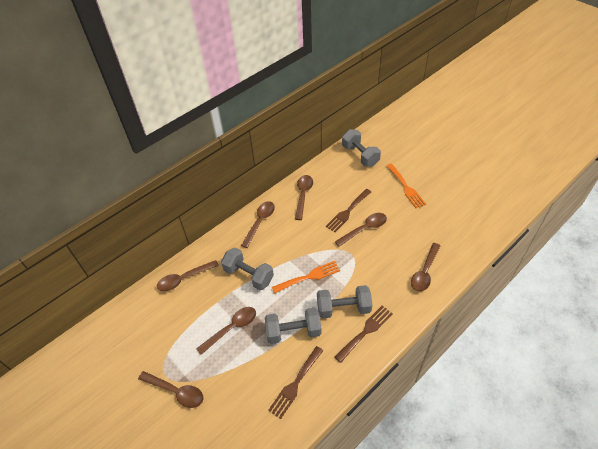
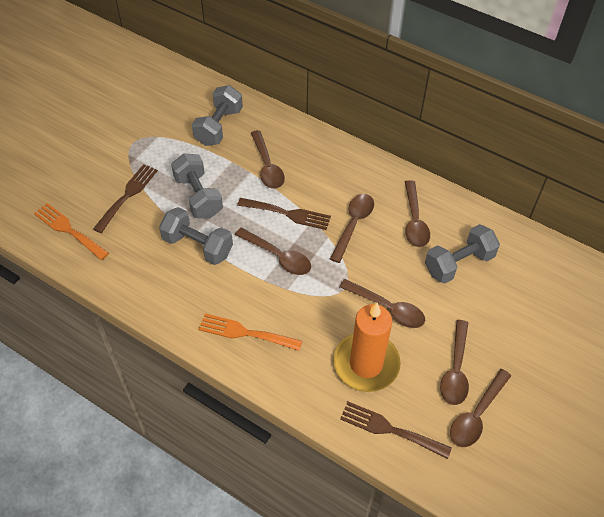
orange candle: none = 0 -> [333,303,401,392] = 1

